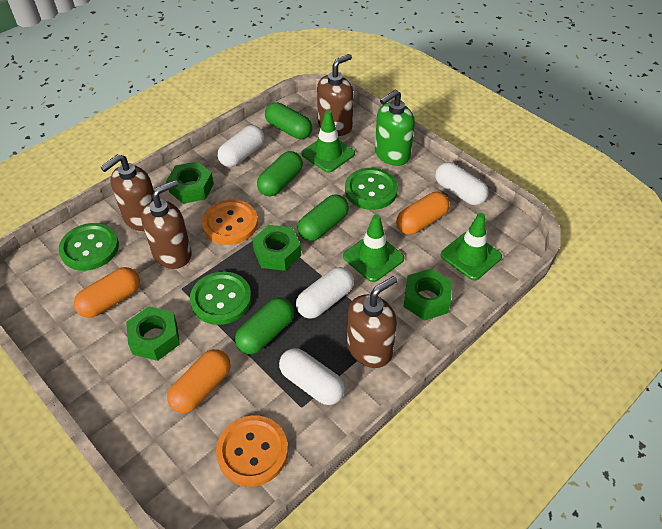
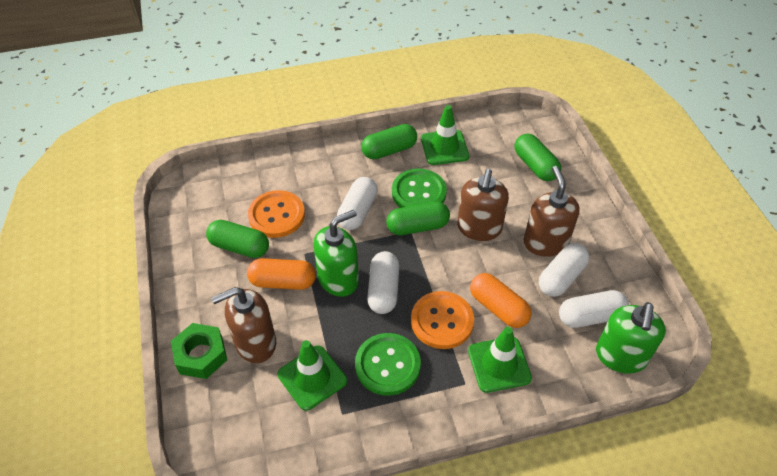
brown soap dispenser: [100,154,154,231] [141,180,192,269] [317,54,354,136] [347,276,397,368] = 4 -> [211,287,276,363] [457,169,509,241] [524,166,580,257] = 3
green button: [59,223,119,271] [190,271,252,325] [345,168,398,210] = 3 -> [355,333,421,396] [392,169,447,208] = 2
green nut: [126,306,180,361] [166,161,214,204] [252,225,301,271] [403,269,452,320] = 4 -> [171,323,227,379] = 1
green soap dispenser: [375,90,415,166] = 1 -> [313,210,359,297] [596,302,666,374] = 2
orange capsule: [74,267,140,318] [167,349,231,413] [396,192,449,235] = 3 -> [247,258,316,290] [470,273,532,328] = 2

